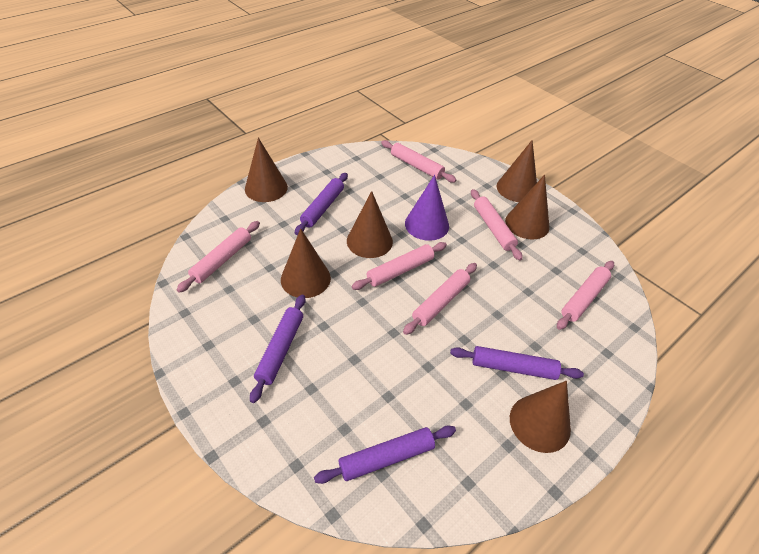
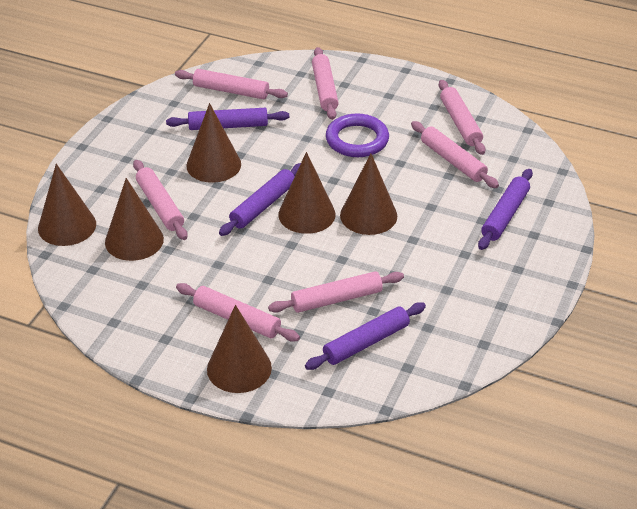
pink rolling pin: [177,221,260,293] [352,242,447,290] [381,140,456,183] [403,263,477,335] [471,189,523,261] [557,261,614,330] = 6 -> [133,160,188,240] [175,69,288,99] [176,283,300,342] [268,271,404,313] [312,47,339,120] [411,121,499,188] [439,80,486,155] = 7
purple cone: [405,175,449,241] = 1 -> none = 0
purple ring: none = 0 -> [326,113,389,157] = 1

